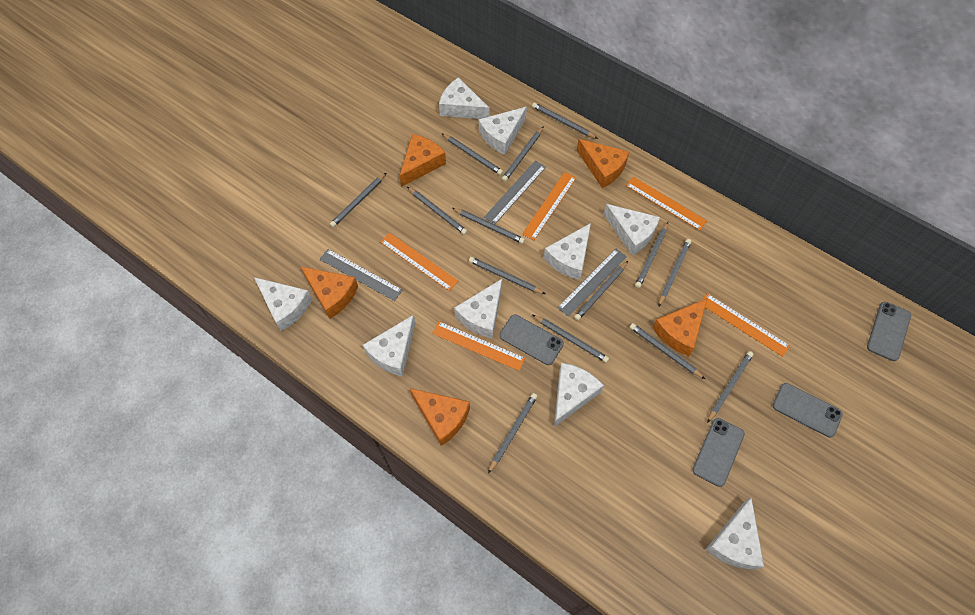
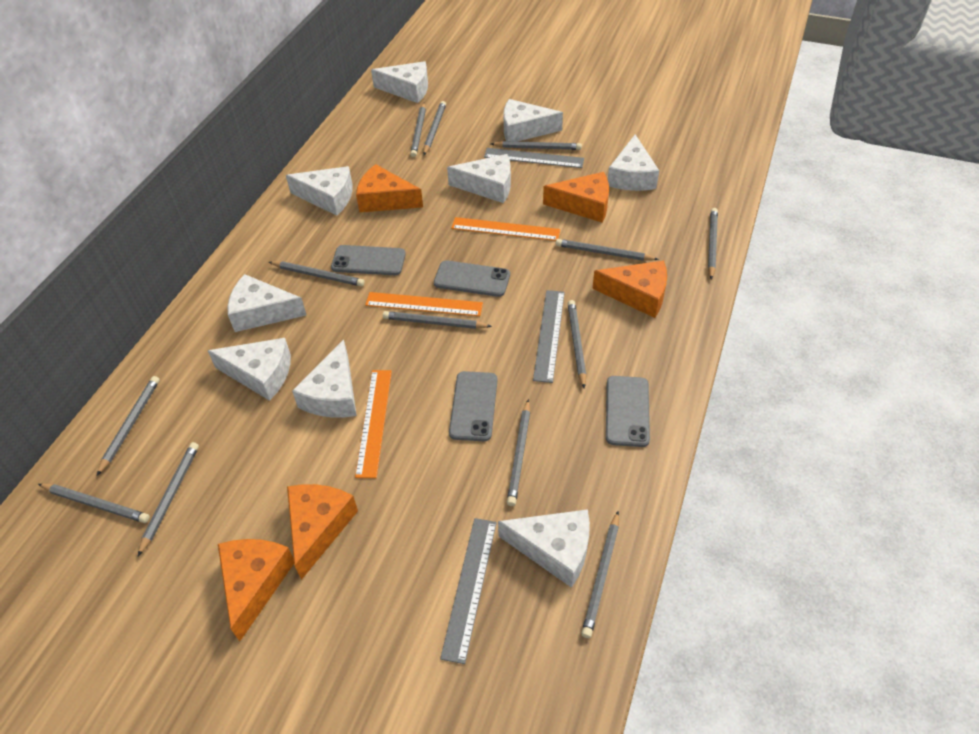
grey pencil: [330,173,386,227] [407,187,468,235] [441,133,503,175] [452,208,525,244] [469,257,545,294] [488,393,538,474] [502,126,544,182] [532,103,598,139] [533,315,609,363] [574,261,628,321] [629,323,705,379] [635,222,668,288] [658,239,691,307] [707,351,754,423] = 14 -> [38,484,150,523] [97,376,160,476] [138,442,199,556] [269,261,364,286] [383,311,492,329] [410,103,426,157] [423,101,446,155] [491,141,582,150] [507,399,530,506] [556,239,659,261] [568,300,586,389] [581,511,619,638] [708,208,718,280] = 13
orange ruler: [380,233,458,291] [432,321,525,371] [522,172,576,240] [626,177,707,230] [702,293,790,357] = 5 -> [355,370,392,478] [365,292,483,316] [451,217,560,241] = 3

